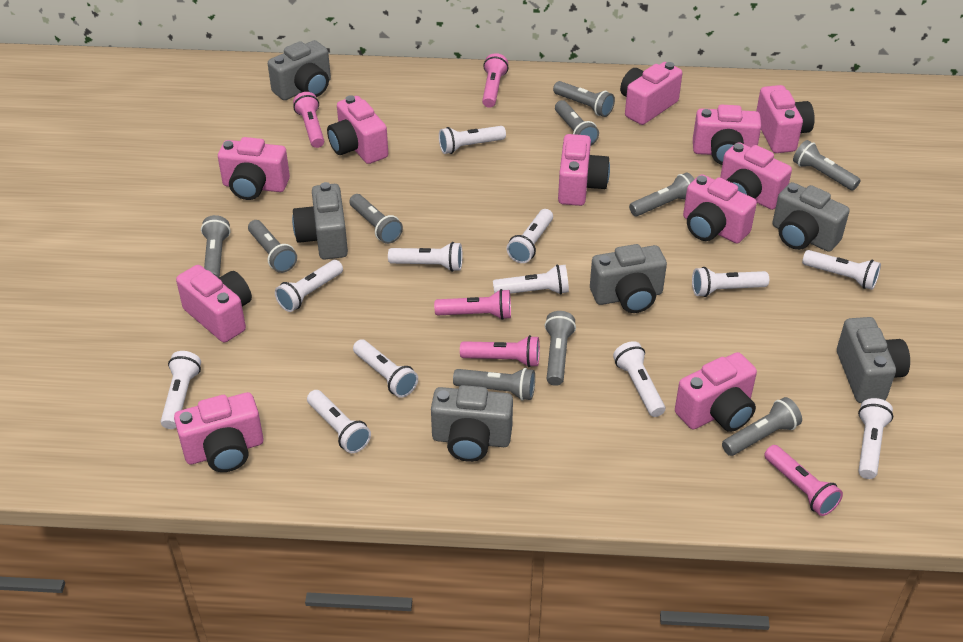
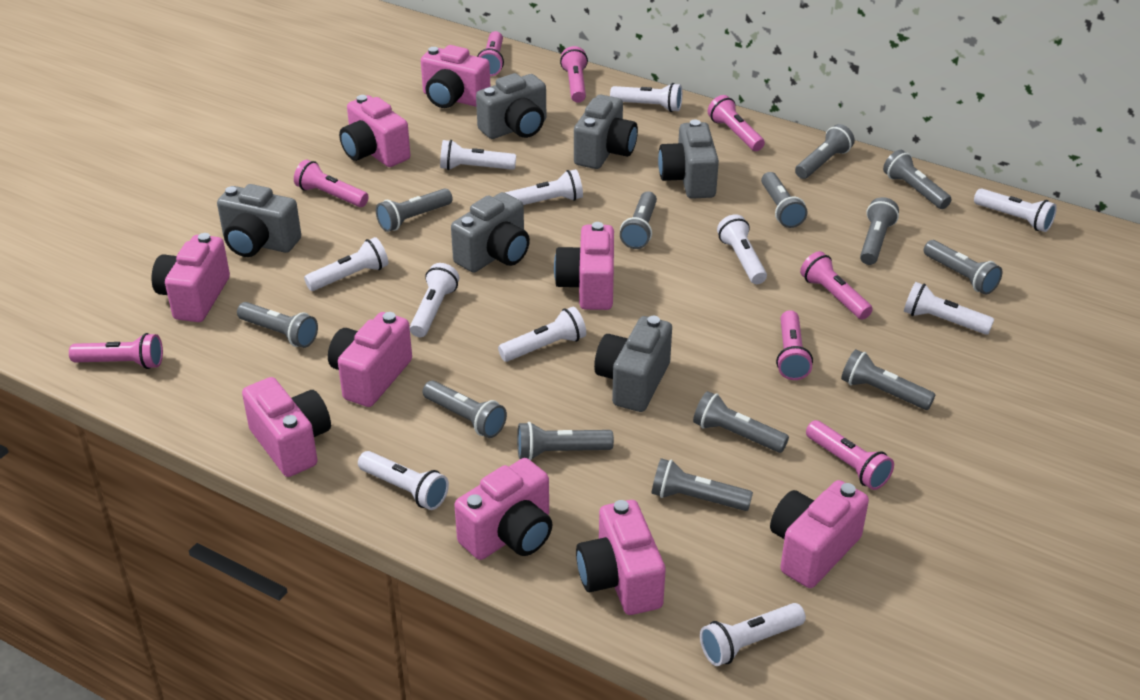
grey flashlight: [201,215,231,278] [248,220,297,273] [349,194,403,244] [453,368,535,401] [545,311,576,386] [553,81,615,117] [555,100,599,145] [629,172,695,216] [722,397,802,456] [793,140,860,191] = 10 -> [237,302,318,348] [376,188,453,232] [422,381,507,438] [517,422,614,460] [620,191,657,249] [652,458,753,511] [693,391,789,453] [761,172,807,228] [795,124,855,179] [841,349,936,410] [860,197,899,265] [883,150,952,209] [924,240,1002,295] = 13
pink camera: [174,392,264,472] [176,265,252,343] [218,137,290,200] [327,95,388,164] [558,134,610,206] [620,62,682,125] [675,352,757,432] [683,174,757,243] [693,105,761,165] [720,142,792,210] [756,85,815,153] = 11 -> [152,233,230,322] [242,377,331,477] [328,312,412,407] [339,95,410,167] [421,45,490,108] [455,458,553,560] [554,222,614,310] [576,500,666,615] [770,480,869,588] = 9
pink flashlight: [293,92,324,148] [434,289,511,320] [460,335,540,367] [482,53,509,108] [764,445,843,516] = 5 -> [69,333,163,369] [294,160,369,207] [477,31,504,76] [560,46,588,103] [708,95,765,151] [776,310,813,380] [800,251,873,320] [806,420,894,490] = 8
white flashlight: [161,351,201,429] [275,260,343,312] [307,390,371,453] [353,339,418,398] [388,242,463,272] [439,126,506,154] [493,264,569,294] [507,209,553,263] [613,341,665,417] [692,267,769,297] [802,250,881,290] [858,398,893,479] = 12 -> [304,237,388,291] [358,451,449,510] [410,263,459,337] [440,140,516,170] [498,307,586,362] [505,169,583,205] [610,83,682,112] [700,603,806,666] [717,214,767,284] [904,282,994,335] [974,188,1057,232] = 11

